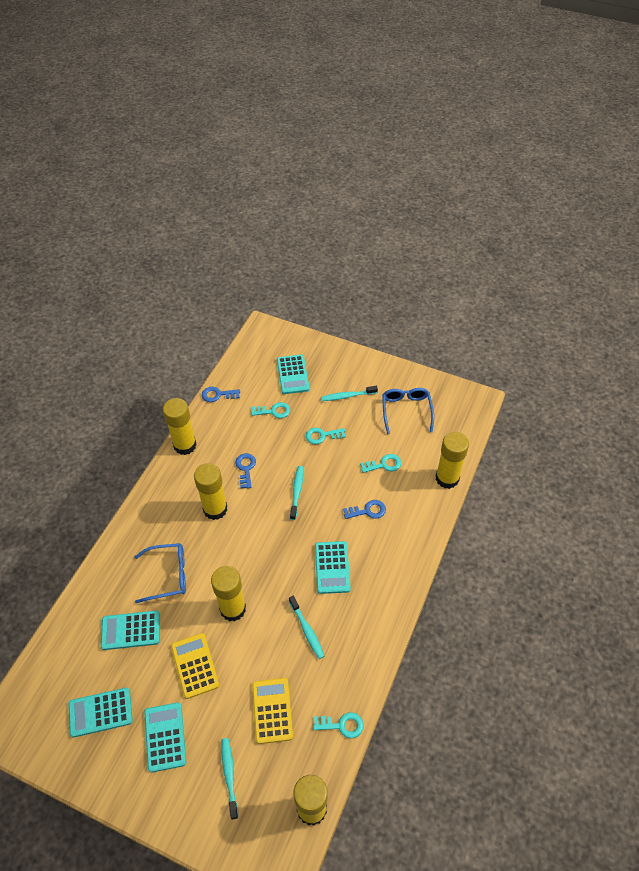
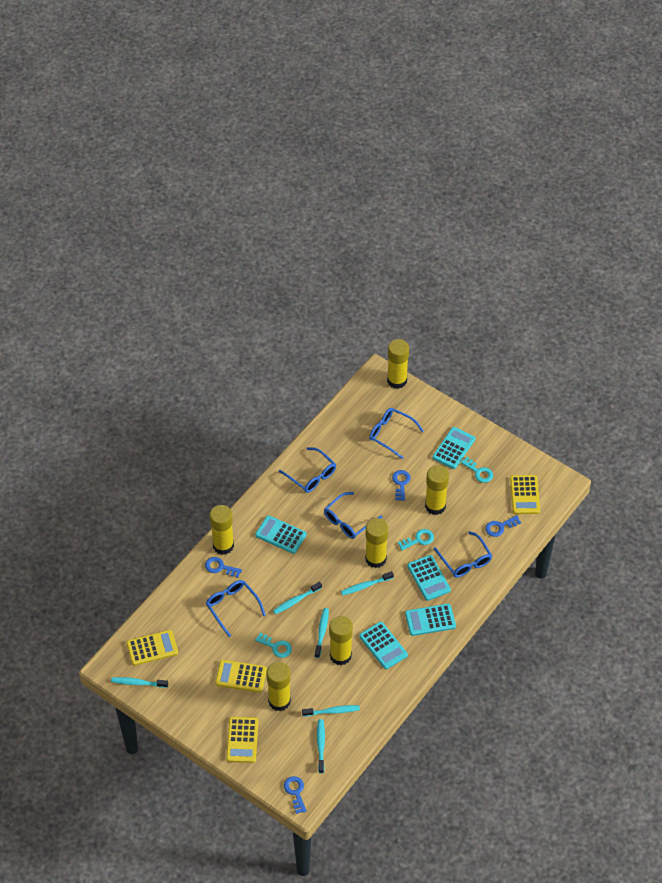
blue glasses: [135,543,186,603] [382,388,434,434] = 2 -> [206,580,266,637] [279,447,336,493] [324,492,382,539] [369,408,424,460] [434,531,492,577] = 5
blue key: [202,387,240,402] [235,453,256,489] [343,500,386,519] = 3 -> [205,557,242,578] [284,776,307,814] [392,470,411,501] [485,515,521,537] = 4
turquoise key: [251,402,290,418] [306,428,346,444] [313,712,364,738] [360,454,401,473] = 4 -> [255,632,292,658] [398,529,434,550] [461,457,493,483] = 3
turquoise toothbrush: [222,738,238,819] [289,596,324,659] [290,466,303,520] [321,386,378,401] = 4 -> [111,677,168,688] [273,582,322,614] [302,705,360,717] [315,608,329,658] [317,719,325,773] [341,571,394,595] = 6
yellow calculator: [171,633,219,699] [252,678,293,744] = 2 -> [127,630,178,666] [215,660,267,693] [226,717,258,763] [510,475,540,514] = 4
yellow glue stick: [163,398,197,455] [194,463,227,520] [211,566,246,621] [293,775,328,826] [436,432,469,489] = 5 -> [210,505,234,555] [266,662,291,711] [329,616,353,665] [365,518,388,568] [387,339,409,389] [425,465,449,515] = 6

